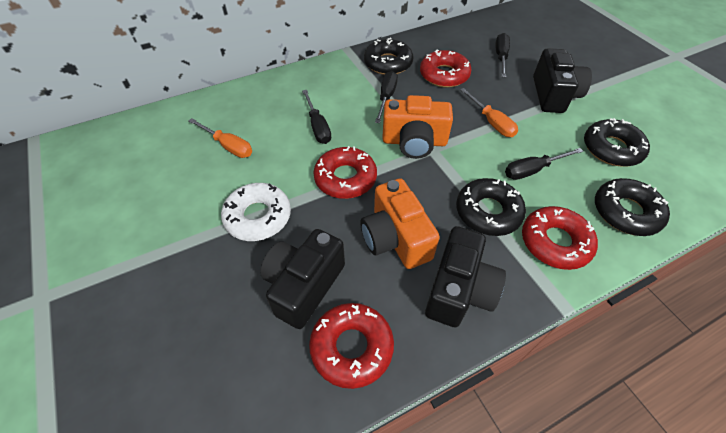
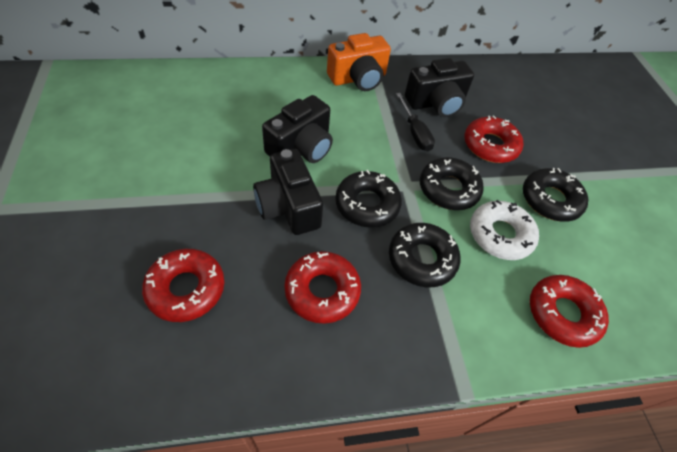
black screwdriver: [302,90,331,144] [375,71,398,123] [495,33,510,77] [505,148,583,180] = 4 -> [396,93,435,151] = 1
orange camera: [360,178,440,269] [382,95,453,159] = 2 -> [327,33,391,91] = 1
orange screwdriver: [188,118,252,158] [460,88,518,137] = 2 -> none = 0

